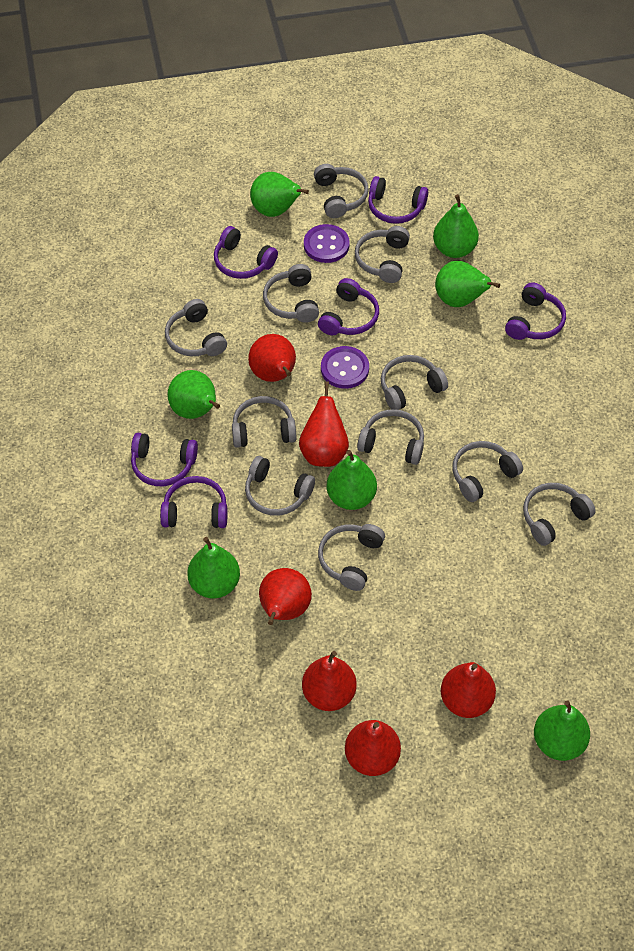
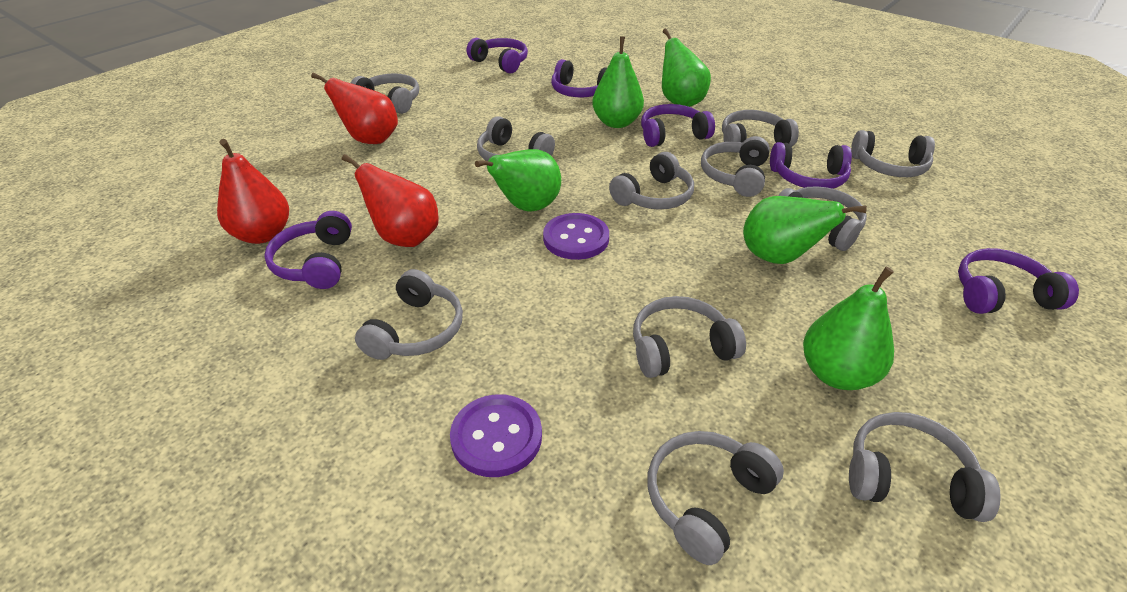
green pear: [167,370,220,419] [187,537,240,598] [250,172,309,217] [326,450,377,510] [433,194,479,258] [435,261,500,307] [534,700,590,761] = 7 -> [475,149,561,212] [592,36,644,128] [662,28,711,107] [743,196,867,264] [803,267,894,390] = 5
red pear: [248,334,296,382] [259,568,312,625] [299,381,349,467] [302,651,357,711] [345,720,401,776] [441,662,496,718] = 6 -> [217,139,289,244] [311,72,398,144] [342,154,439,247] = 3

